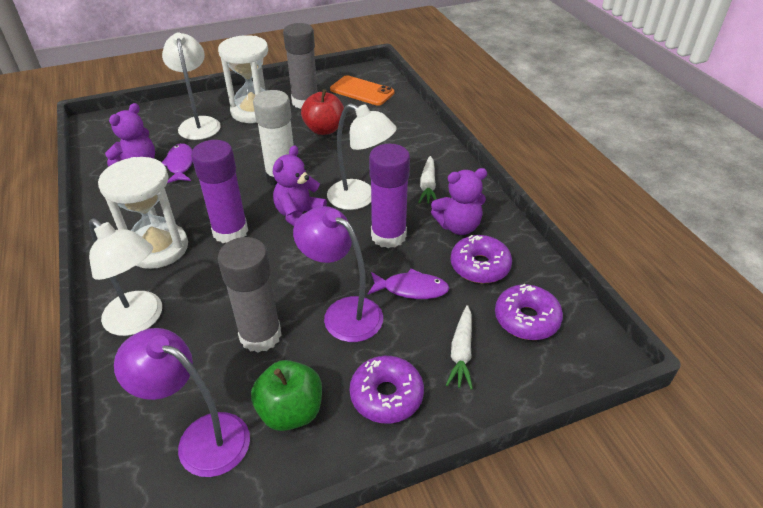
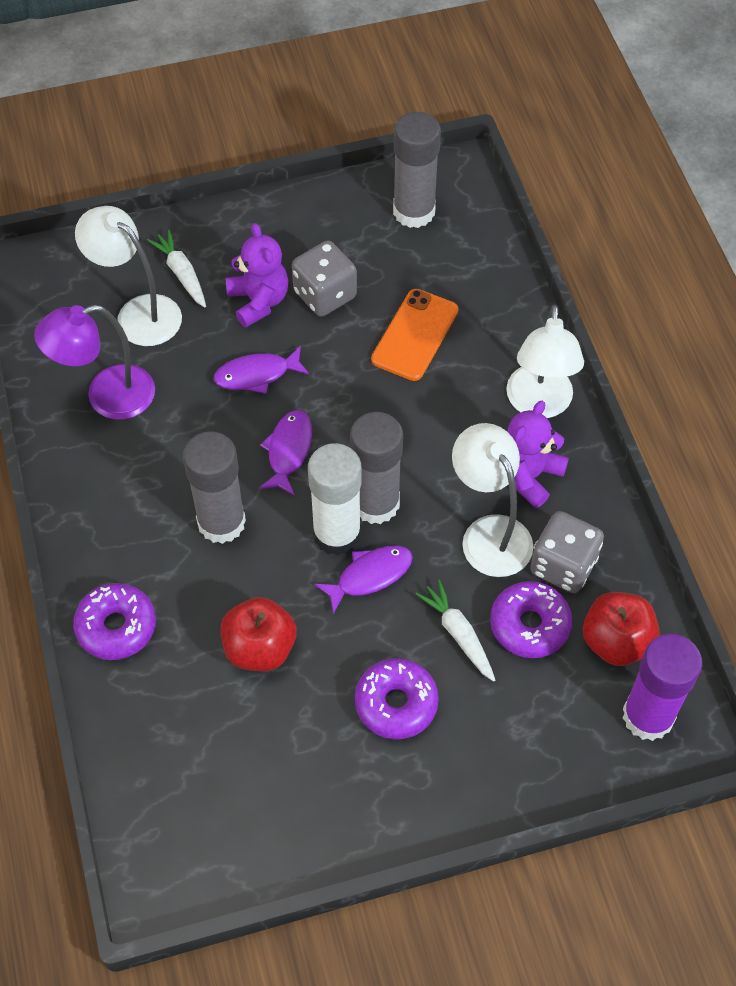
green apple: [251,360,322,431] = 1 -> none = 0
grey dice: none = 0 -> [292,240,357,317] [530,511,604,593] = 2
grey glue stick: [218,237,282,353] [283,23,318,109] = 2 -> [183,431,246,544] [350,412,403,524] [393,112,441,228] = 3
purple fish: [162,143,193,183] [368,268,449,299] = 2 -> [214,346,309,394] [259,410,312,496] [314,546,413,614] = 3
purple glue stick: [191,140,248,243] [369,144,410,248] = 2 -> [623,634,702,741] = 1
purple lamp: [114,328,250,477] [293,206,383,342] = 2 -> [34,305,155,420] = 1
purple teddy bear: [105,103,155,167] [273,145,327,226] [431,168,487,235] = 3 -> [226,223,288,328] [507,401,569,508] = 2
red apple: [301,89,344,135] = 1 -> [221,597,296,671] [583,592,660,666] = 2
white hourglass: [98,157,188,269] [218,35,268,123] = 2 -> none = 0

